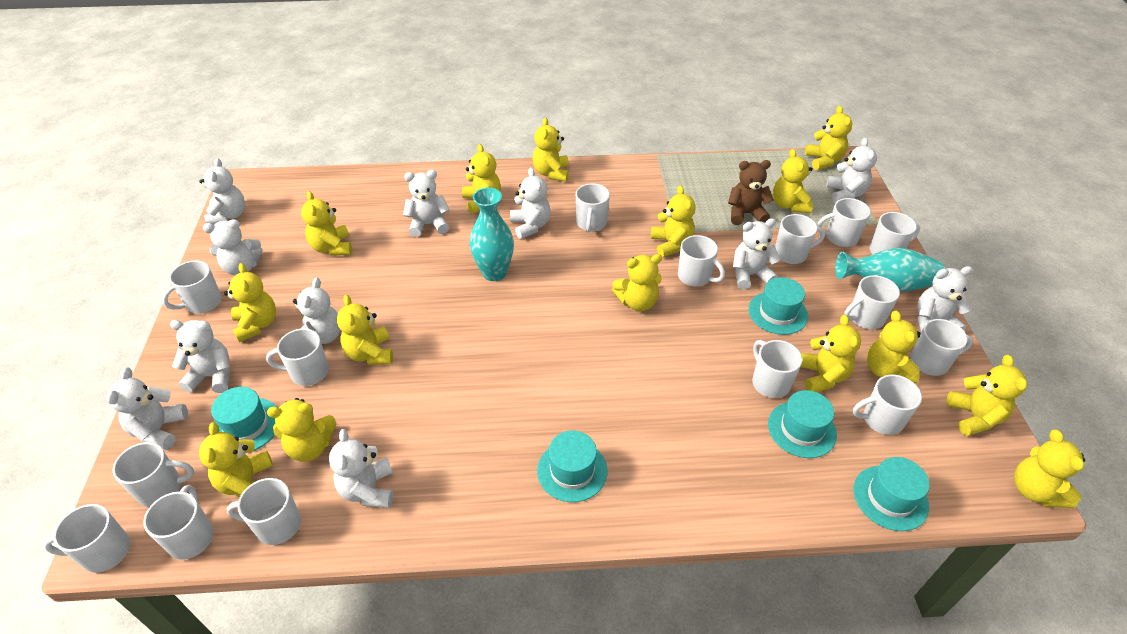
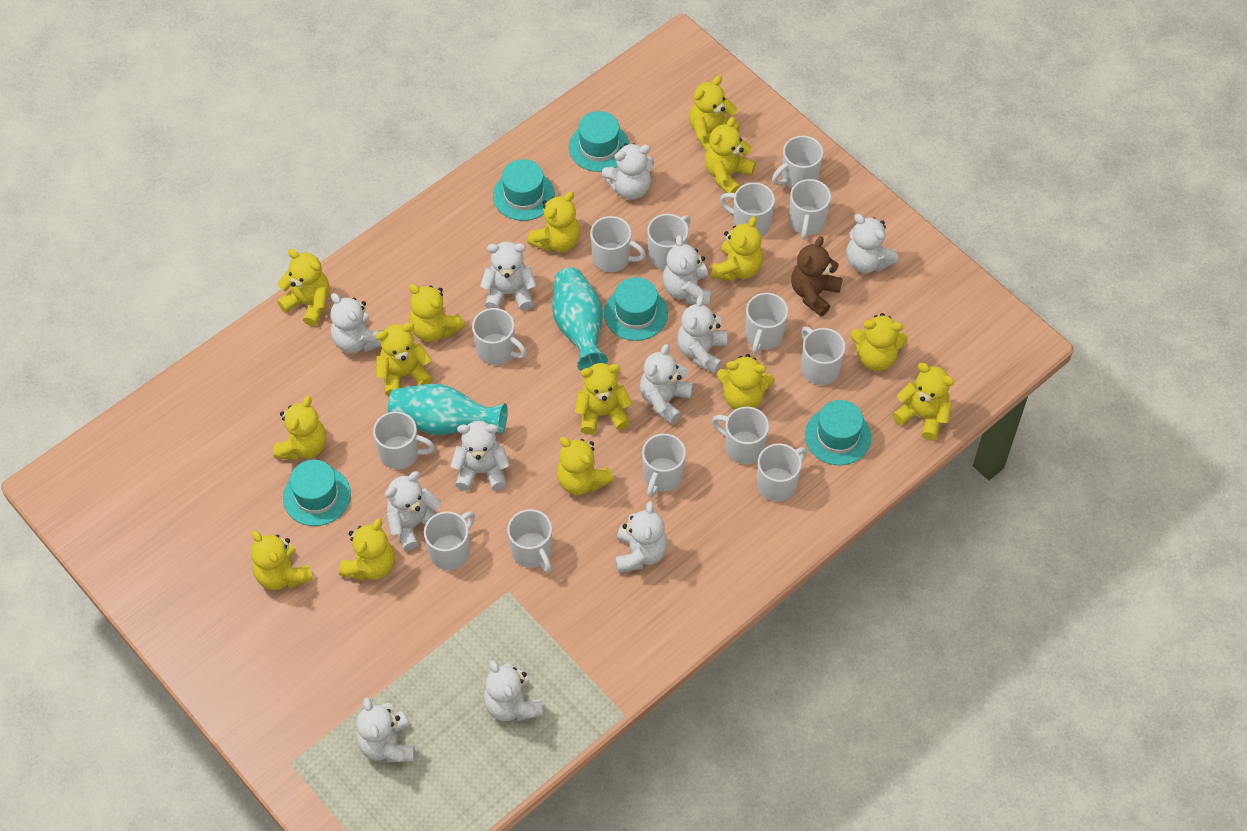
white mug: [43,504,130,573] [112,442,194,507] [143,485,214,560] [162,260,222,314] [227,478,301,545] [266,329,329,386] [576,183,610,232] [678,235,725,287] [752,340,802,398] [775,214,825,264] [817,198,871,247] [844,275,900,329] [853,375,922,435] [870,212,920,254] [910,319,973,376] = 15 -> [373,411,435,469] [424,511,475,570] [472,308,527,365] [507,509,552,573] [590,216,646,272] [642,434,686,498] [647,214,691,270] [712,407,769,464] [720,182,775,237] [746,293,788,354] [757,443,807,502] [772,136,823,189] [789,179,831,240] [801,327,845,385] = 14
white teddy bear: [106,367,188,450] [170,320,230,393] [199,158,245,225] [203,219,262,275] [293,277,340,344] [329,429,393,508] [403,170,450,237] [510,168,551,239] [733,218,781,289] [826,138,877,203] [917,266,973,331] = 11 -> [330,293,383,353] [356,698,415,762] [385,472,441,551] [451,421,510,491] [480,241,537,311] [484,660,543,721] [602,143,654,200] [615,501,668,573] [640,344,693,424] [663,235,711,305] [677,295,727,374] [846,214,899,273] = 12

